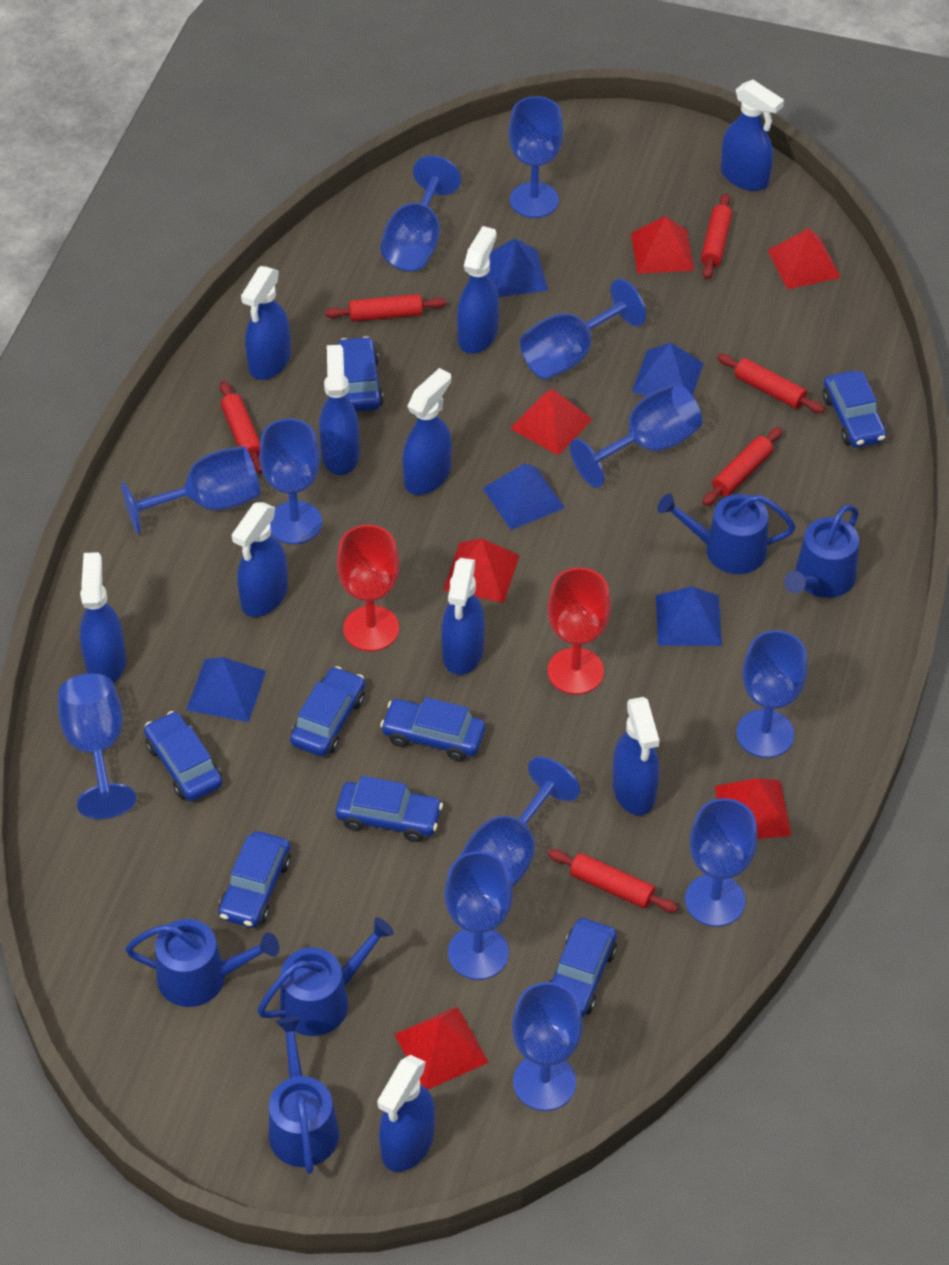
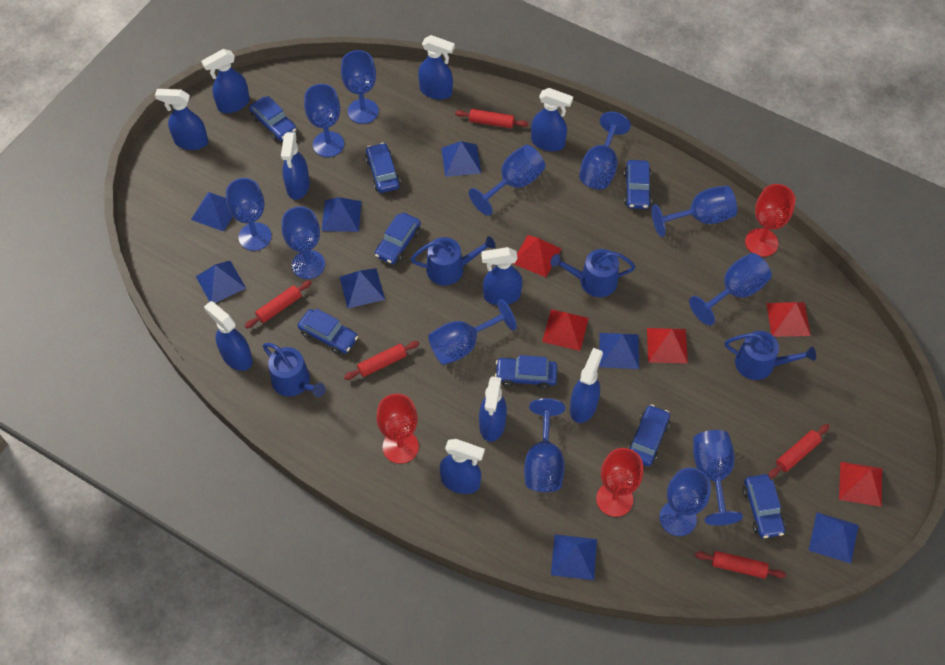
blue pyramid: [187,657,266,722] [482,463,565,530] [487,238,548,297] [632,343,704,396] [656,586,722,646] = 5 -> [191,192,233,232] [196,261,246,303] [322,197,361,232] [340,268,385,308] [441,141,481,177] [551,534,597,580] [599,333,639,369] [809,513,858,563] = 8
blue watering can: [125,919,279,1007] [257,917,394,1036] [269,1017,339,1174] [657,494,795,574] [784,505,859,598] = 5 -> [263,343,326,397] [411,236,496,285] [550,249,635,297] [725,331,816,380] = 4
red goblet: [337,525,399,651] [547,568,611,695] = 2 -> [376,394,419,464] [596,448,643,517] [745,184,795,257] = 3
red pyramid: [394,1006,489,1090] [443,538,520,603] [510,389,593,455] [631,216,694,274] [715,778,791,839] [768,228,841,289] = 6 -> [512,235,561,277] [542,309,589,351] [647,328,688,364] [766,302,811,337] [839,462,882,507] = 5
red rolling pin: [220,381,262,474] [325,294,446,322] [548,849,678,913] [701,193,732,279] [703,427,782,506] [717,354,825,413] = 6 -> [245,280,312,329] [344,341,419,380] [455,109,529,128] [695,551,786,579] [768,424,829,478] = 5

